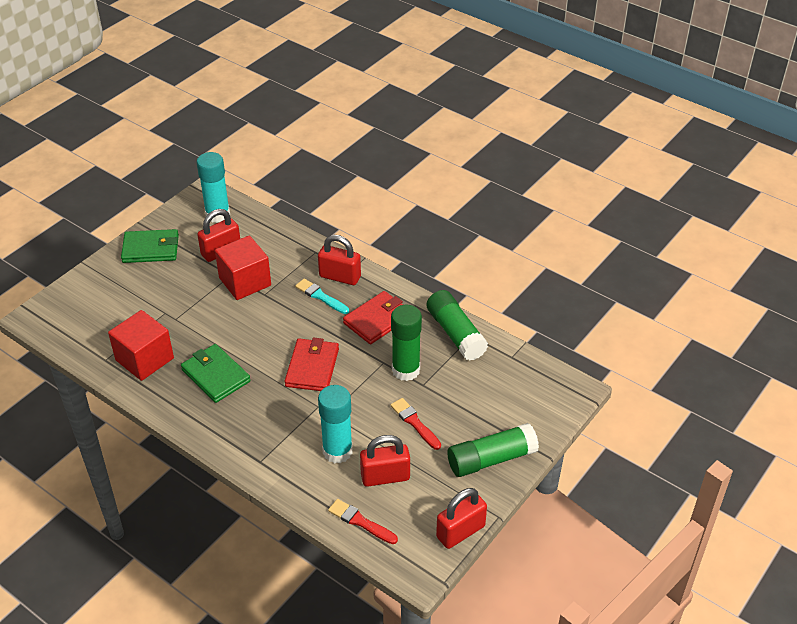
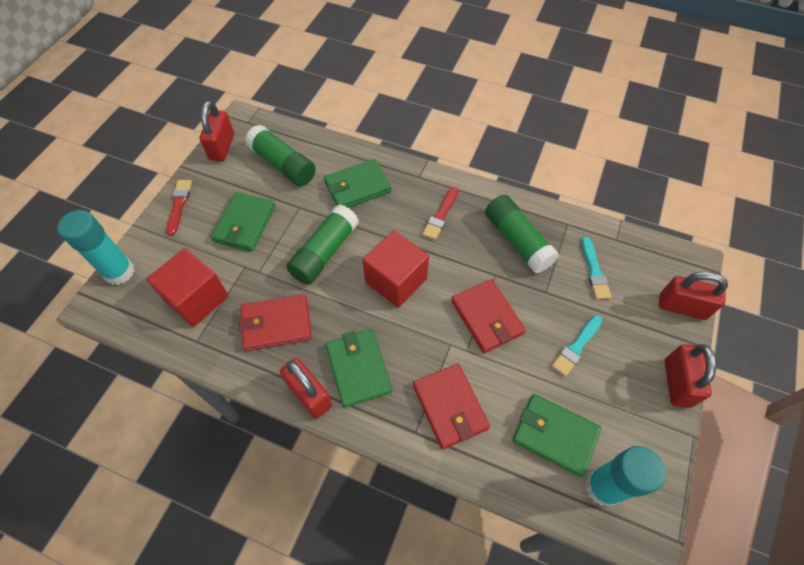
green wallet: [121,229,179,263] [181,344,251,403] = 2 -> [211,192,276,252] [324,159,391,208] [325,329,392,408] [512,394,601,477] = 4
red wallet: [285,337,339,391] [343,291,403,344] = 2 -> [239,294,312,351] [413,364,490,449] [451,279,526,353] = 3
turquoise brush: [295,279,349,314] = 1 -> [552,315,602,377] [581,237,612,300] = 2

